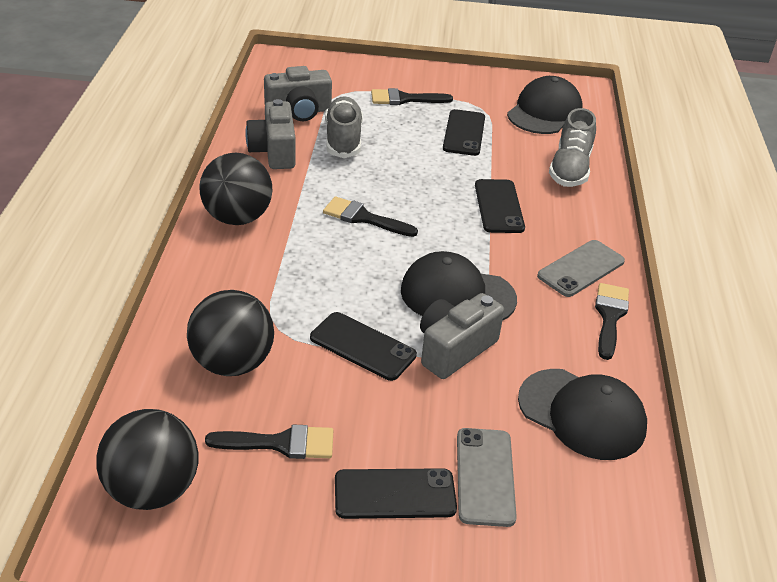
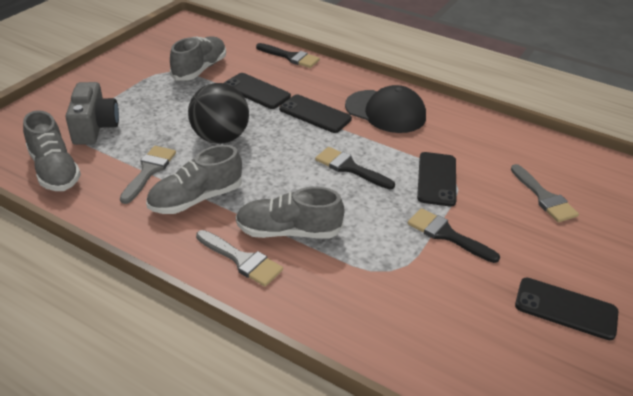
black ball: [96,409,198,510] [187,290,274,376] [199,152,272,225] = 3 -> [188,83,249,144] = 1
black brush: [205,425,333,459] [323,196,418,237] [371,88,453,105] [595,283,629,360] = 4 -> [256,43,320,68] [315,147,395,189] [408,208,500,263] = 3
black cap: [401,251,517,321] [507,76,583,134] [518,369,647,460] = 3 -> [345,85,426,133] = 1
grey brush: none = 0 -> [120,146,176,204] [196,230,283,287] [511,164,579,222] = 3
grey camera: [245,99,296,169] [264,66,332,121] [420,293,504,379] = 3 -> [66,82,119,145] = 1
grey phone: [457,428,517,527] [537,240,625,297] = 2 -> none = 0
grey shoe: [325,96,363,158] [549,108,596,187] = 2 -> [23,110,81,191] [146,145,242,214] [170,36,226,81] [236,187,345,238] = 4

